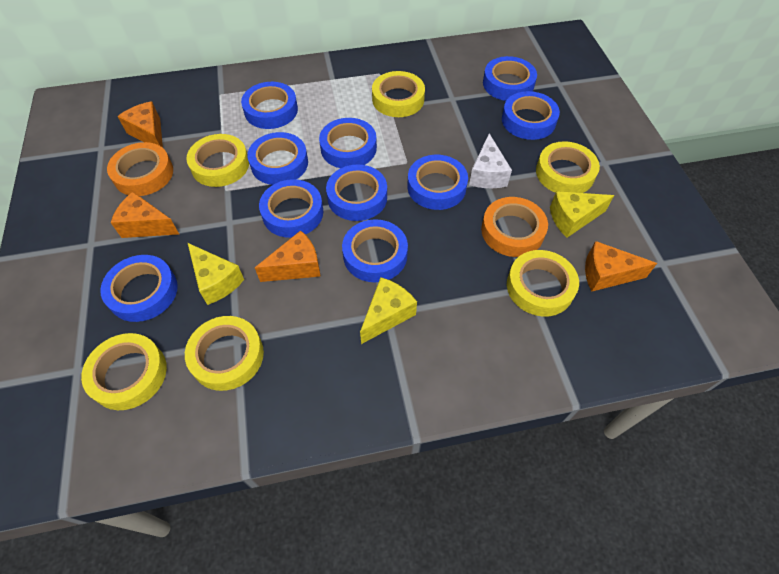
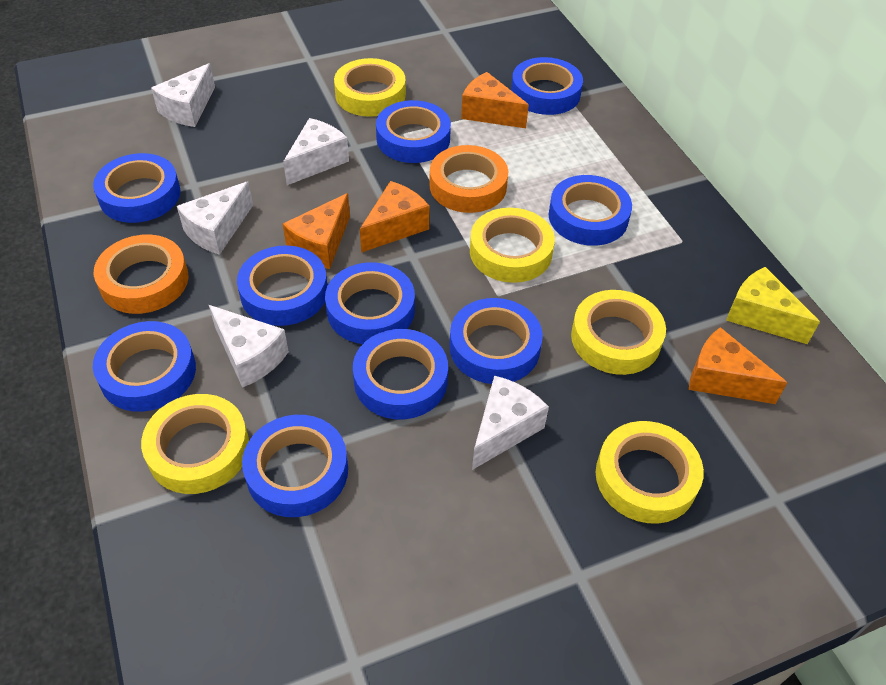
white cheese: [469,133,512,188] = 1 -> [151,63,215,127] [177,181,253,255] [209,305,289,388] [283,118,349,185] [472,375,549,470] = 5
yellow cheese: [188,243,244,305] [360,277,417,344] [550,191,614,238] = 3 -> [726,267,820,344] = 1
yellow tape: [81,333,167,410] [185,316,264,391] [186,134,249,187] [372,71,425,117] [507,250,579,316] [536,141,600,193] = 6 -> [141,394,249,494] [334,58,406,117] [470,208,555,283] [571,290,666,375] [596,421,704,524] = 5

